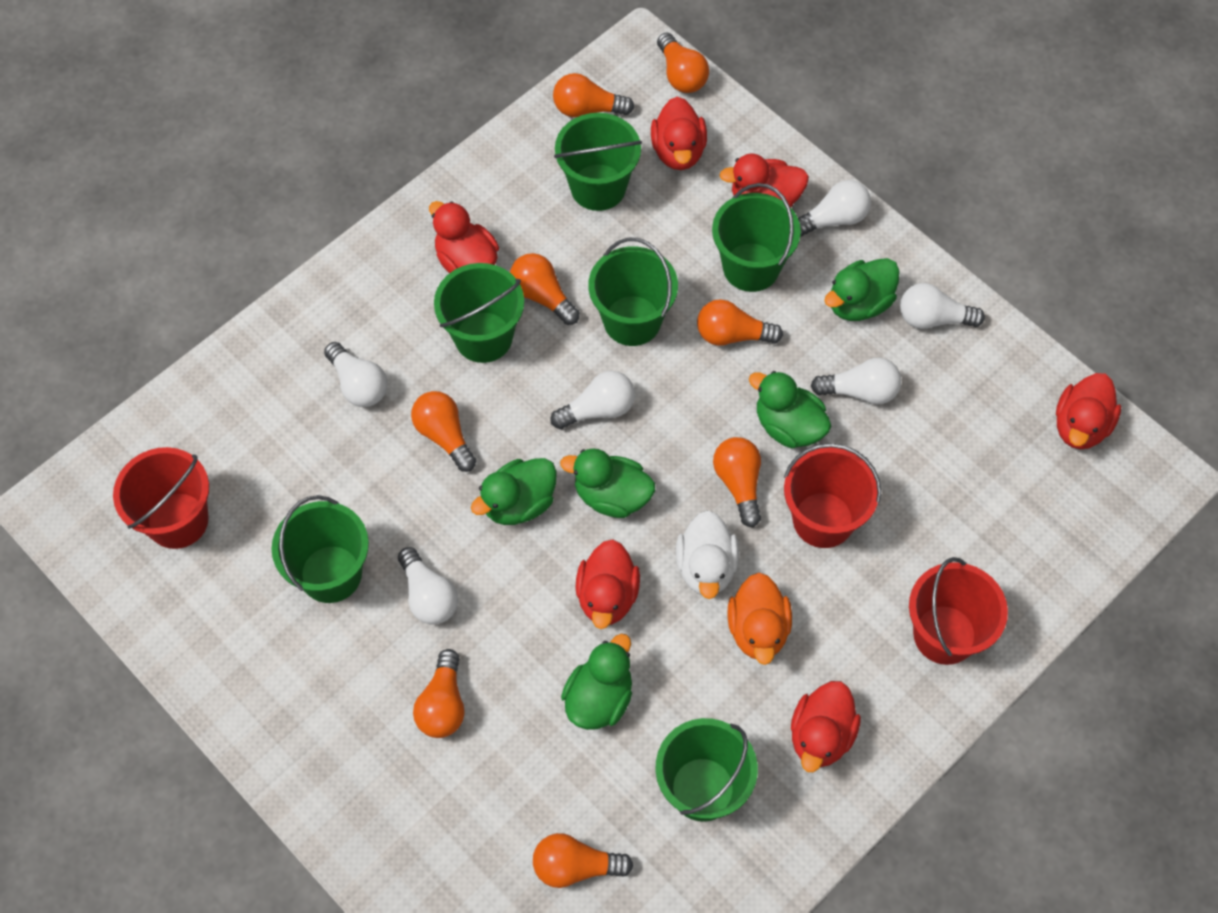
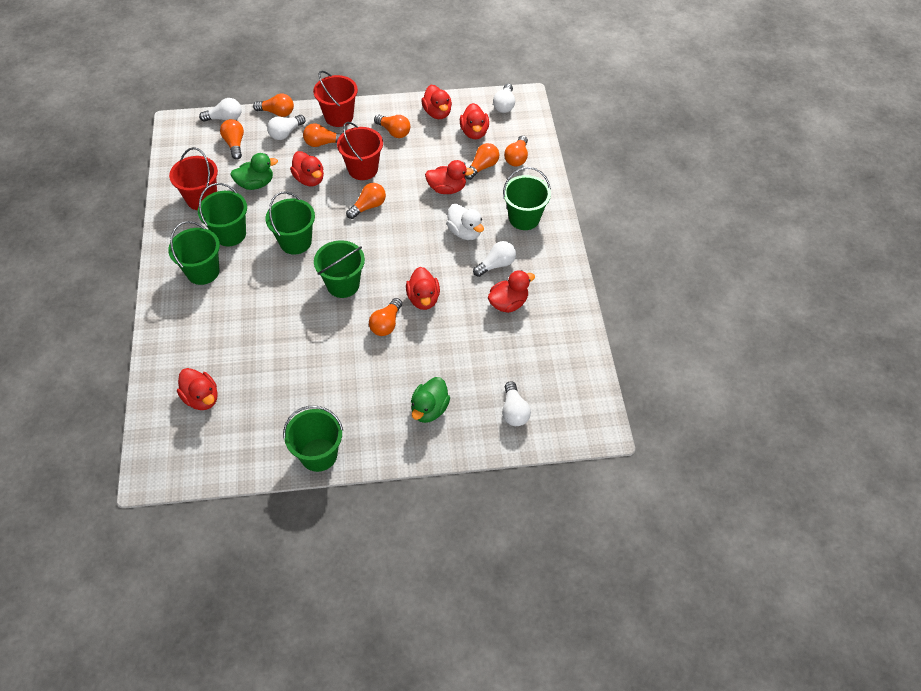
green duck: [471,458,557,525] [560,449,655,518] [561,634,632,730] [749,371,831,449] [824,258,900,321] = 5 -> [230,153,278,190] [411,377,450,423] = 2
orange duck: [727,573,792,665] = 1 -> none = 0
red duck: [429,201,499,273] [576,539,640,629] [651,97,707,170] [719,153,809,207] [791,681,861,772] [1056,373,1121,449] = 6 -> [177,368,218,410] [290,151,324,186] [406,267,440,310] [421,85,452,119] [425,160,474,194] [460,103,489,139] [488,270,535,313] = 7
white light bulb: [324,342,387,407] [398,547,458,625] [551,371,635,429] [798,180,871,237] [811,358,901,405] [900,283,985,329] = 6 -> [199,98,241,122] [267,115,305,140] [473,241,516,277] [493,84,515,113] [502,381,531,426] = 5

